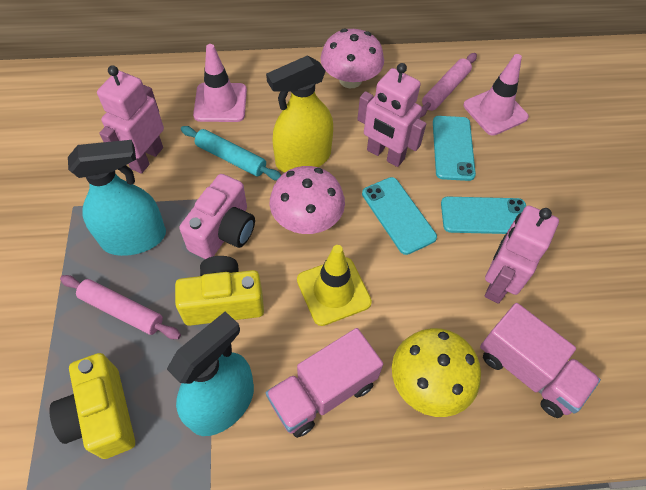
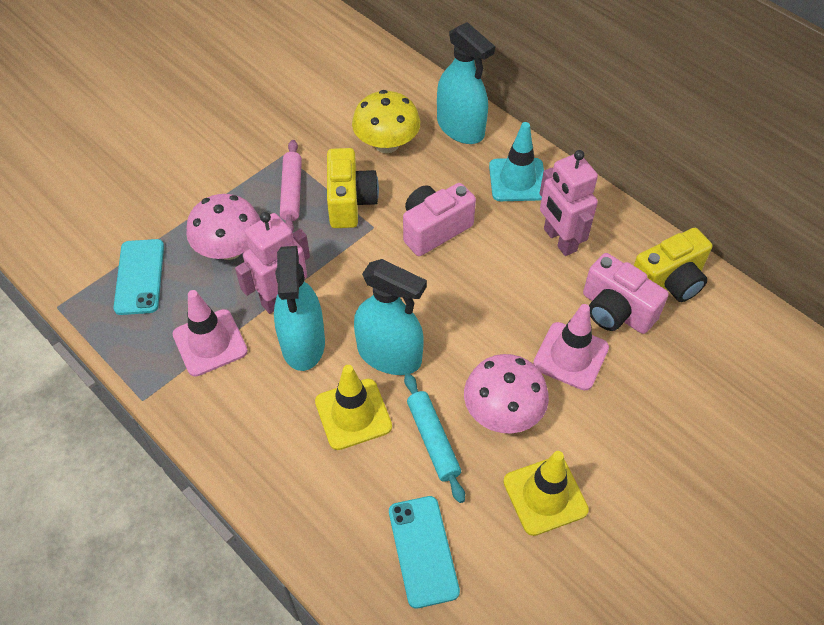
pink camera: [179,174,255,259] = 1 -> [403,183,476,256] [583,253,669,334] = 2
pink robot: [97,65,164,174] [357,63,426,167] [484,205,559,304] = 3 -> [235,212,310,314] [539,150,598,256] = 2
pink rolling pin: [60,275,181,339] [420,53,477,118] = 2 -> [280,140,302,233] = 1
pink truck: [266,328,383,438] [480,303,601,418] = 2 -> none = 0
turquoise phone: [362,177,437,255] [433,116,476,181] [441,197,526,234] = 3 -> [113,239,164,315] [389,496,460,609] = 2
turquoise spray bottle: [68,140,166,256] [167,311,254,436] = 2 -> [274,246,325,371] [354,259,427,375] [437,22,495,144] = 3
turquoise traffic cone: none = 0 -> [489,122,544,201] = 1
yellow spray bottle: [266,55,333,172] = 1 -> none = 0
yellow traffic cone: [297,245,372,326] = 1 -> [315,365,392,450] [503,451,589,536] = 2

